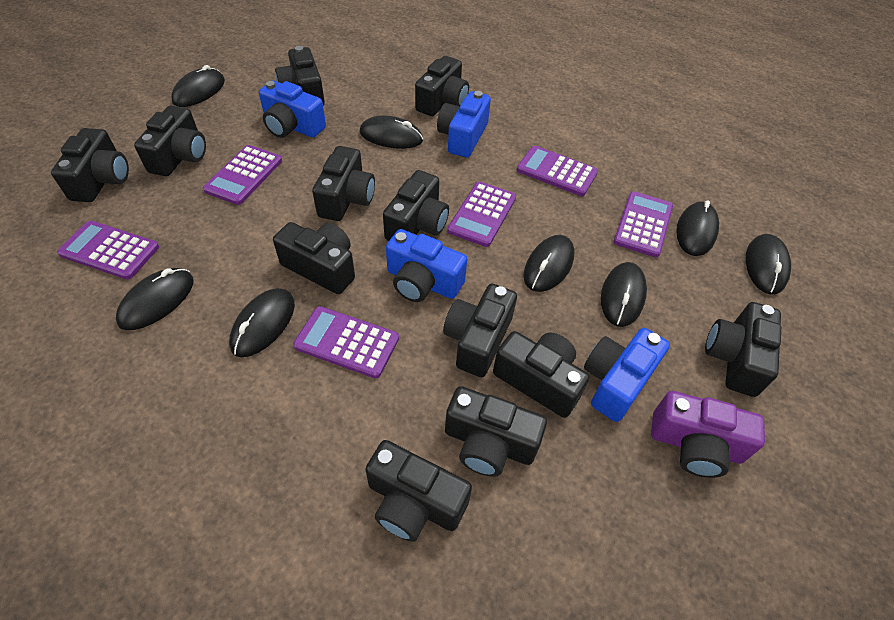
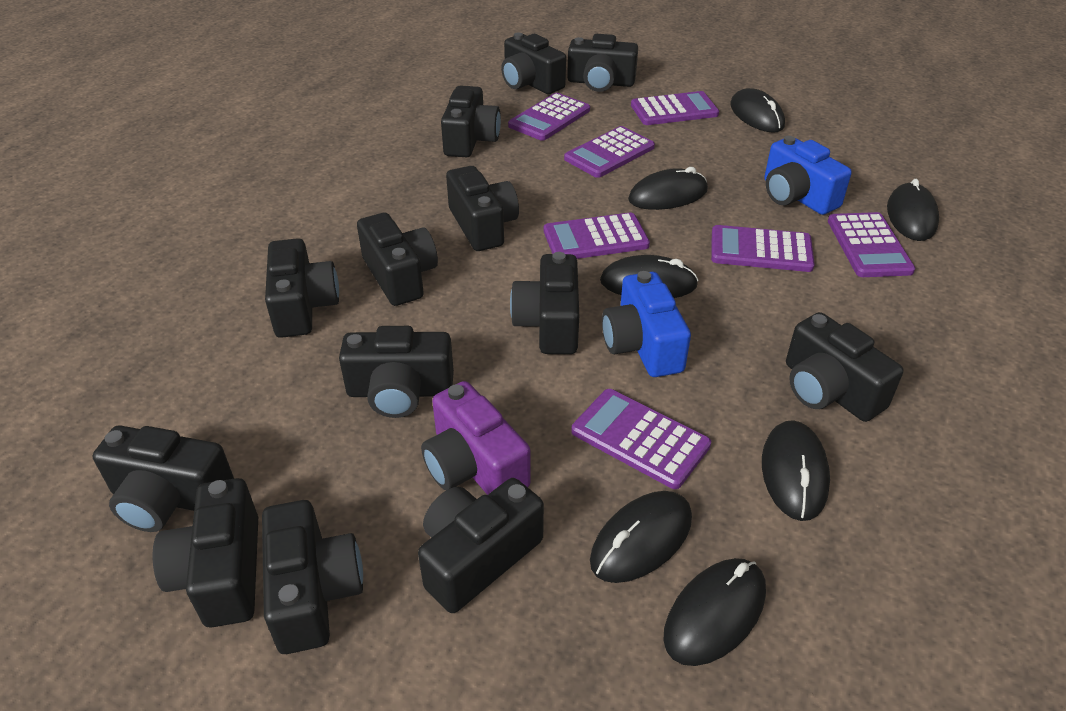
black camera: [51,128,129,202] [134,105,206,176] [273,222,355,294] [275,46,325,106] [312,146,375,221] [365,440,472,542] [383,170,449,241] [415,56,469,116] [443,284,517,377] [445,386,547,477] [493,331,589,418] [705,302,781,397] = 12 -> [93,425,234,532] [153,478,258,628] [262,500,363,654] [265,238,339,338] [339,326,454,418] [357,213,438,306] [418,478,544,613] [441,86,501,157] [446,166,519,251] [501,32,566,94] [510,252,579,354] [567,34,638,92] [786,312,904,422] = 13
black mouse: [116,268,194,330] [171,65,225,107] [229,288,295,357] [360,116,423,149] [524,235,574,292] [601,262,647,327] [676,200,719,256] [746,234,791,294] = 8 -> [590,491,692,583] [600,255,699,298] [628,167,708,210] [663,558,766,666] [730,88,785,133] [762,420,830,521] [887,179,939,241] = 7
blue camera: [259,81,326,138] [386,229,467,302] [437,91,491,158] [584,328,670,422] = 4 -> [602,271,691,377] [764,136,852,215] = 2
purple calculator: [57,221,159,280] [203,145,282,205] [293,306,399,378] [447,182,516,247] [517,146,598,196] [614,191,673,257] = 6 -> [508,93,590,141] [544,212,650,259] [564,126,655,178] [571,389,711,489] [631,91,719,125] [711,225,815,272] [828,212,915,277] = 7

